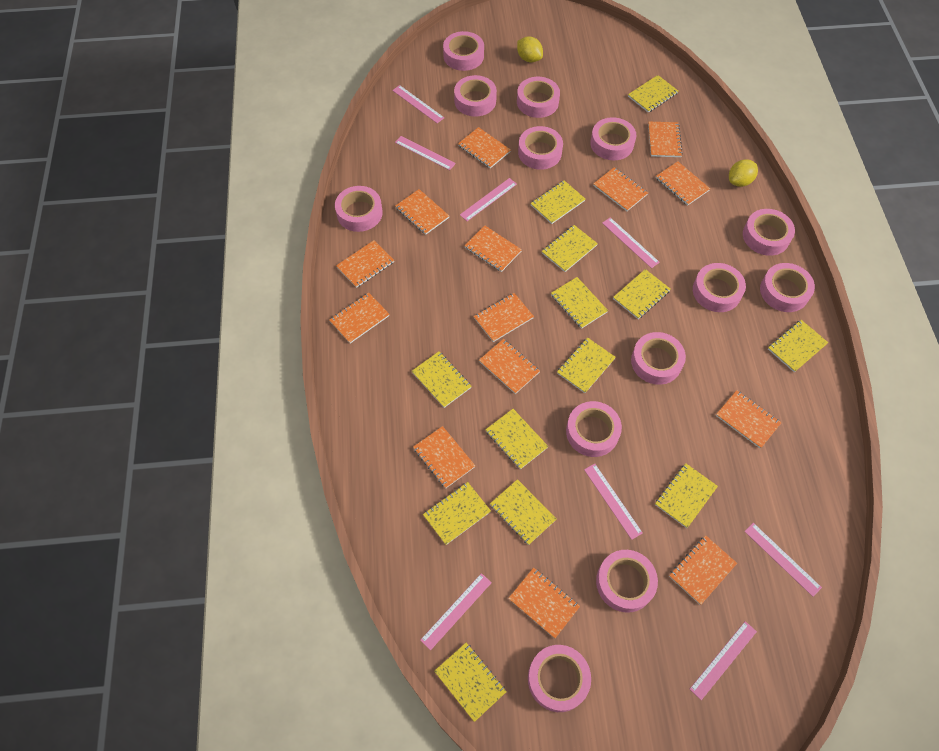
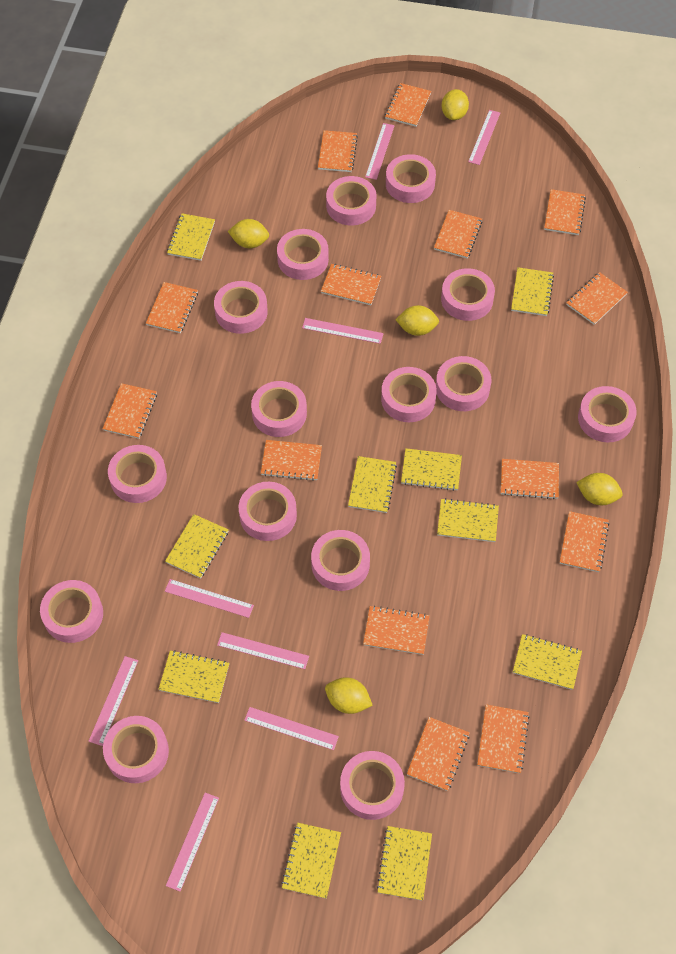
pink tape: [335,186,383,232] [443,31,484,71] [454,75,497,117] [517,77,560,118] [518,126,563,170] [528,645,591,712] [566,401,622,457] [590,117,636,160] [596,550,658,613] [631,332,686,385] [693,263,746,312] [743,209,795,256] [760,263,815,312] = 13 -> [40,580,103,643] [103,716,169,783] [108,445,167,503] [214,281,268,334] [239,482,297,541] [251,381,307,437] [277,229,329,280] [311,530,370,591] [326,176,376,226] [340,751,405,820] [381,367,437,422] [386,154,436,203] [436,356,491,411] [441,268,495,321] [578,386,636,442] = 15
yellow lemon: [517,36,543,62] [729,159,758,187] = 2 -> [228,219,269,248] [325,677,373,714] [395,305,439,336] [441,89,469,120] [576,473,623,505] = 5
yellow notebook: [412,351,472,408] [423,482,491,545] [434,643,507,722] [485,409,549,469] [490,479,556,545] [530,180,585,224] [542,225,598,272] [551,277,608,329] [557,338,616,393] [613,269,671,319] [628,75,678,113] [655,463,718,528] [768,320,828,372] = 13 -> [158,650,229,703] [165,514,229,579] [167,213,215,261] [281,823,341,899] [348,456,397,513] [377,826,432,901] [401,448,462,491] [437,498,499,542] [511,267,554,316] [513,634,582,690] = 10

